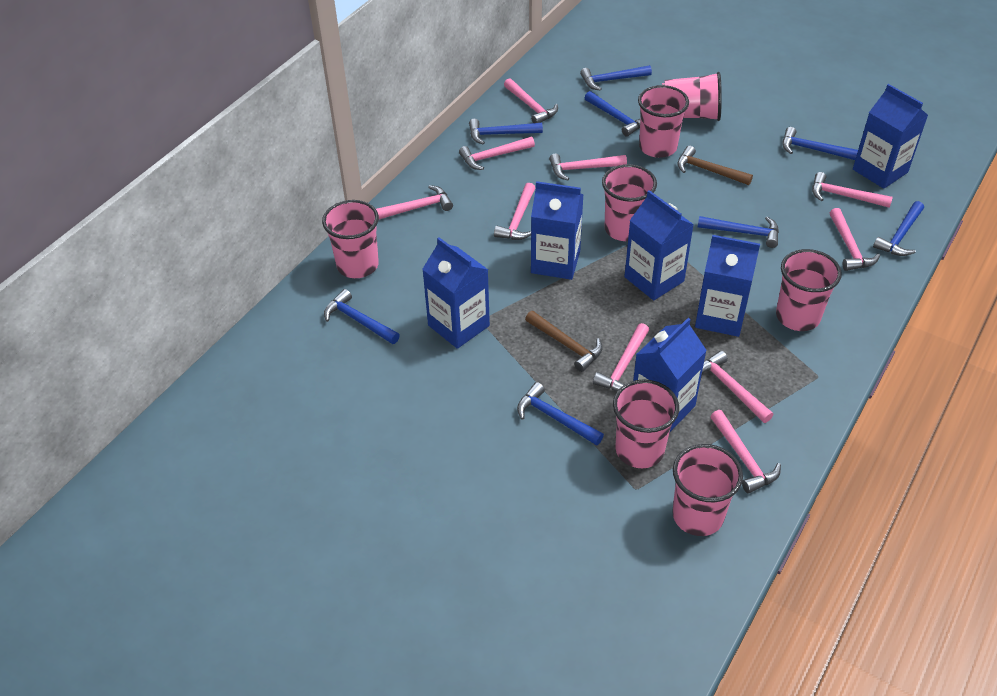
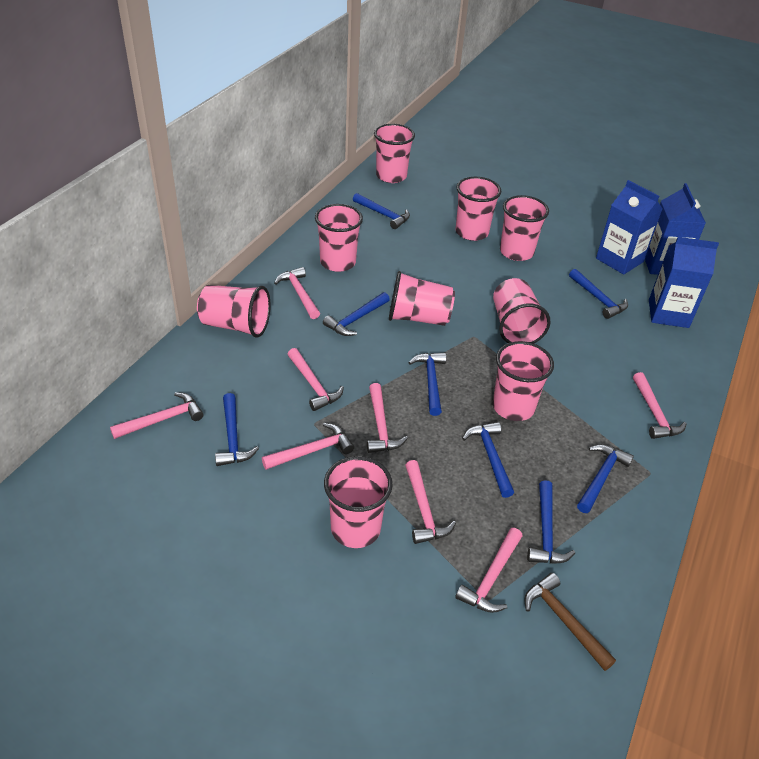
blue carton: [422,237,490,349] [531,181,584,280] [624,190,694,301] [633,318,707,433] [695,235,760,337] [853,84,928,189] = 6 -> [596,180,662,275] [645,183,706,275] [649,237,719,328] = 3
brown hammer: [525,311,603,372] [677,146,753,185] = 2 -> [524,573,616,671] = 1
pink cup: [322,200,379,278] [602,164,657,241] [613,379,679,468] [638,85,689,158] [662,72,722,121] [672,444,743,536] [776,249,842,331] = 7 -> [197,285,271,338] [315,204,363,272] [324,456,393,548] [374,124,415,183] [389,271,455,326] [456,177,501,241] [493,278,550,343] [493,341,554,421] [500,195,549,261] = 9
pink hammer: [376,185,453,219] [459,137,535,170] [494,183,535,240] [504,78,558,123] [549,154,627,180] [593,323,649,391] [700,351,773,423] [710,410,781,493] [812,172,893,208] [830,208,880,271] = 10 -> [110,392,204,439] [262,423,354,470] [274,267,320,319] [287,348,344,411] [367,383,408,453] [405,460,456,544] [455,528,522,613] [633,372,687,439] = 8

